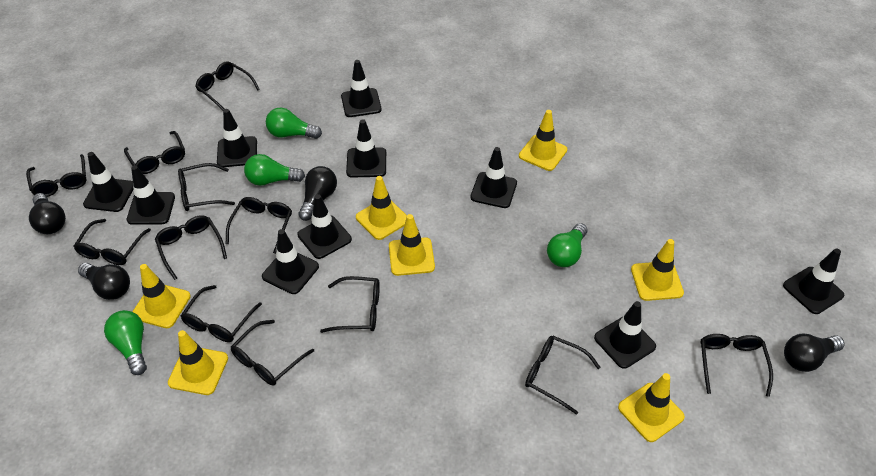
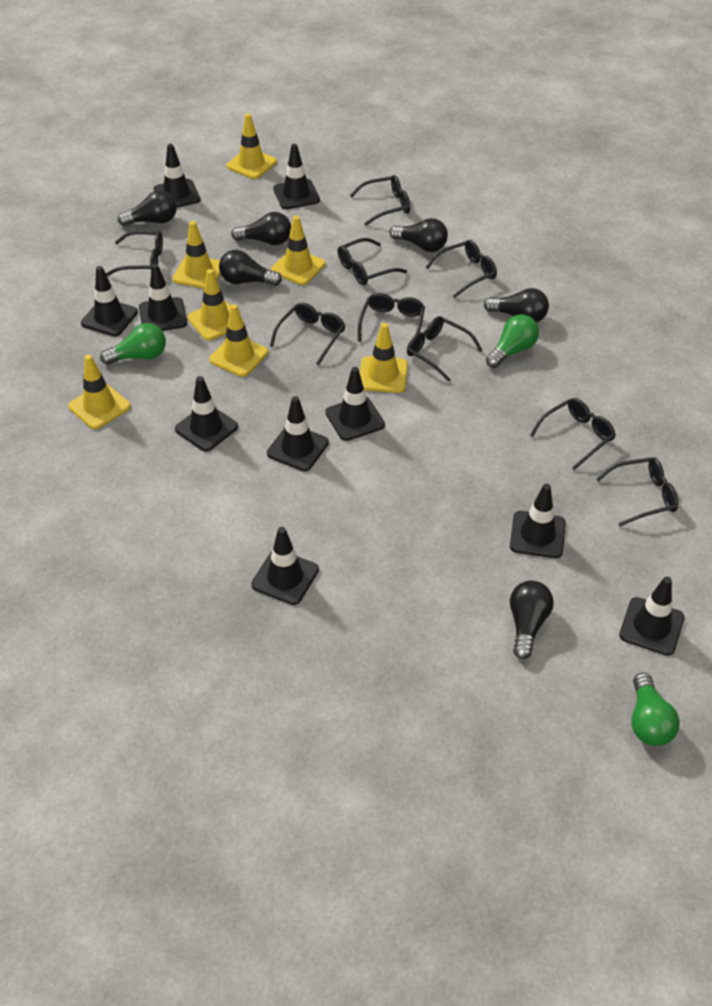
black glasses: [26,154,87,197] [73,219,151,265] [124,131,185,174] [155,215,227,280] [178,163,235,211] [181,285,262,342] [195,61,260,110] [226,197,292,254] [231,320,314,386] [320,276,380,333] [525,336,601,415] [700,334,773,397] = 12 -> [106,231,163,276] [270,303,346,365] [338,238,407,285] [350,175,410,225] [358,293,425,342] [407,316,483,382] [426,240,497,298] [530,398,616,470] [596,457,678,526] = 9
black light bulb: [29,193,66,234] [78,263,130,300] [298,166,337,221] [784,334,845,372] = 4 -> [118,190,177,226] [219,250,282,286] [231,212,291,245] [389,218,448,252] [484,288,549,323] [510,581,554,659] = 6
green light bulb: [104,310,147,375] [244,154,305,186] [266,108,322,139] [547,223,588,267] = 4 -> [100,323,166,365] [486,314,539,368] [631,673,680,746] = 3

